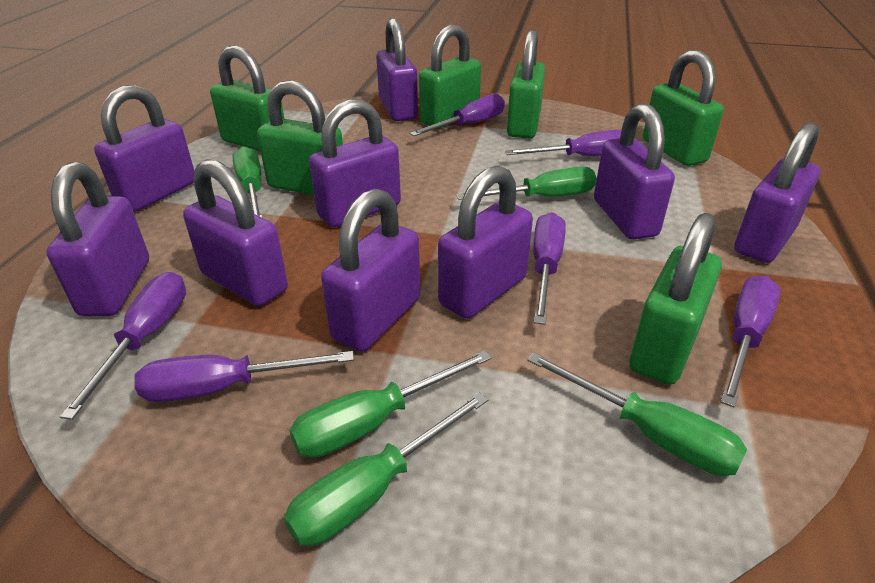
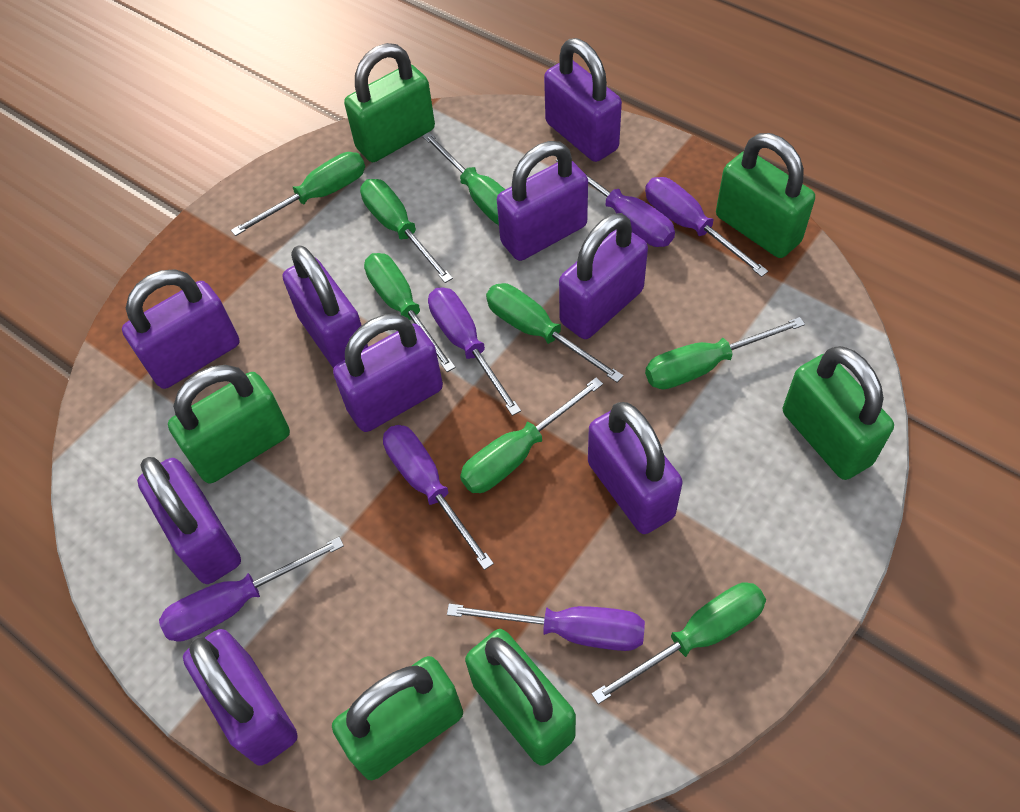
green screwdriver: [232,146,262,217] [284,392,488,546] [289,350,492,458] [456,167,597,200] [527,353,747,476] = 5 -> [231,152,365,236] [360,179,453,283] [364,253,456,372] [422,132,505,225] [460,377,603,493] [486,283,623,382] [591,582,766,704] [645,317,805,389] = 8

